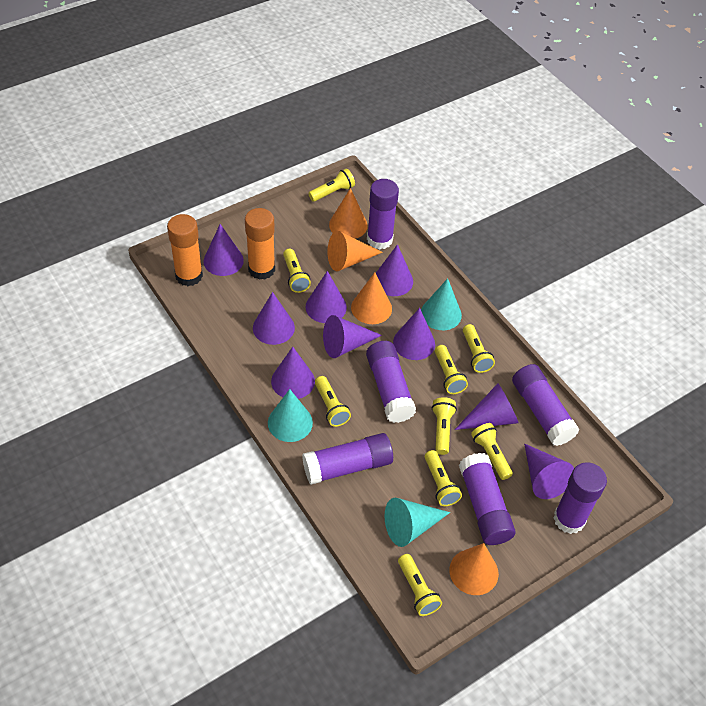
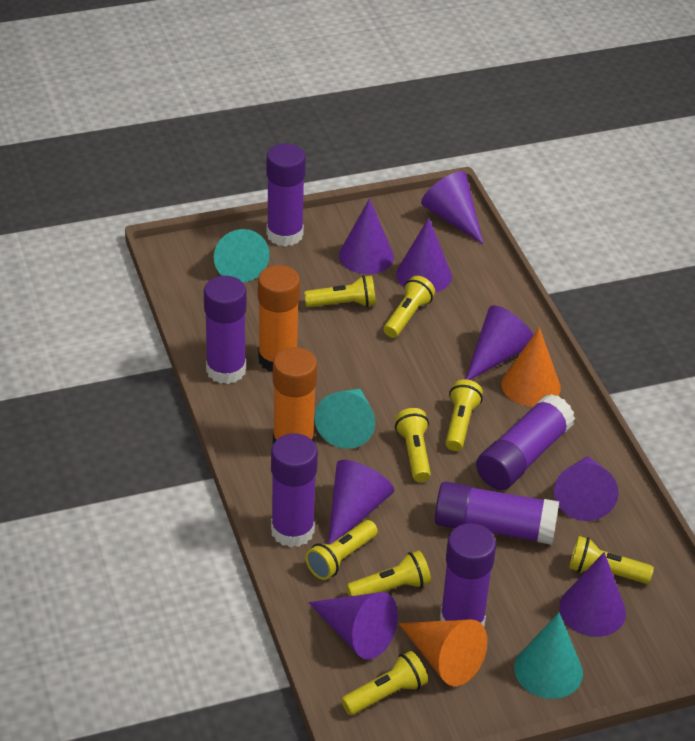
orange cone: [327,231,383,271] [329,188,368,239] [351,272,392,324] [449,543,499,595] = 4 -> [399,619,487,686] [501,327,561,407] = 2
purple cone: [203,224,244,276] [253,292,295,345] [271,347,315,399] [306,271,347,323] [323,315,382,358] [376,244,413,296] [393,308,435,360] [455,383,519,430] [524,443,574,499] = 9 -> [308,592,398,659] [328,460,394,544] [339,198,394,274] [396,218,452,293] [421,171,483,244] [466,306,533,380] [554,456,619,521] [559,552,626,637] = 8
yellow flashlight: [283,249,311,293] [308,169,355,202] [315,376,351,427] [398,554,442,616] [425,450,462,506] [432,397,457,455] [435,345,468,394] [463,324,495,373] [471,423,513,480] = 9 -> [304,275,376,307] [305,520,378,580] [341,651,428,715] [346,550,431,596] [384,276,435,338] [395,408,431,482] [445,379,483,451] [569,536,654,584] = 8

